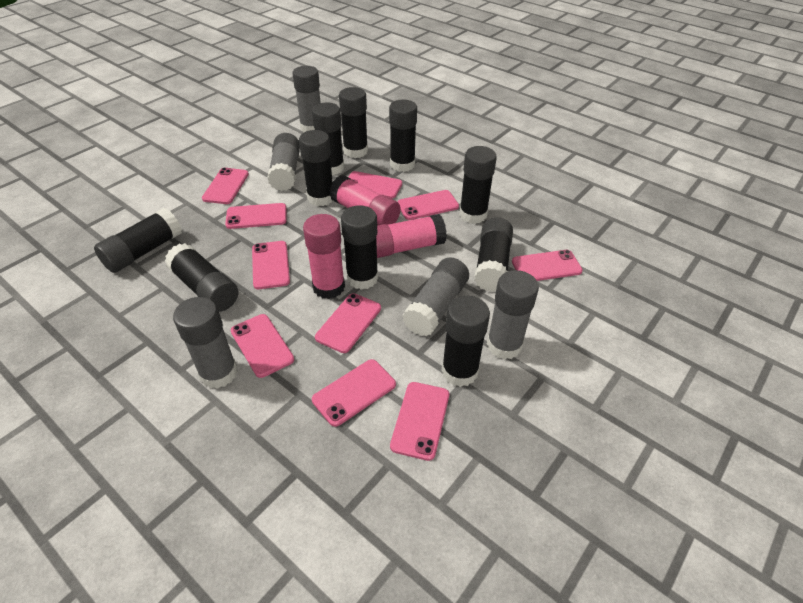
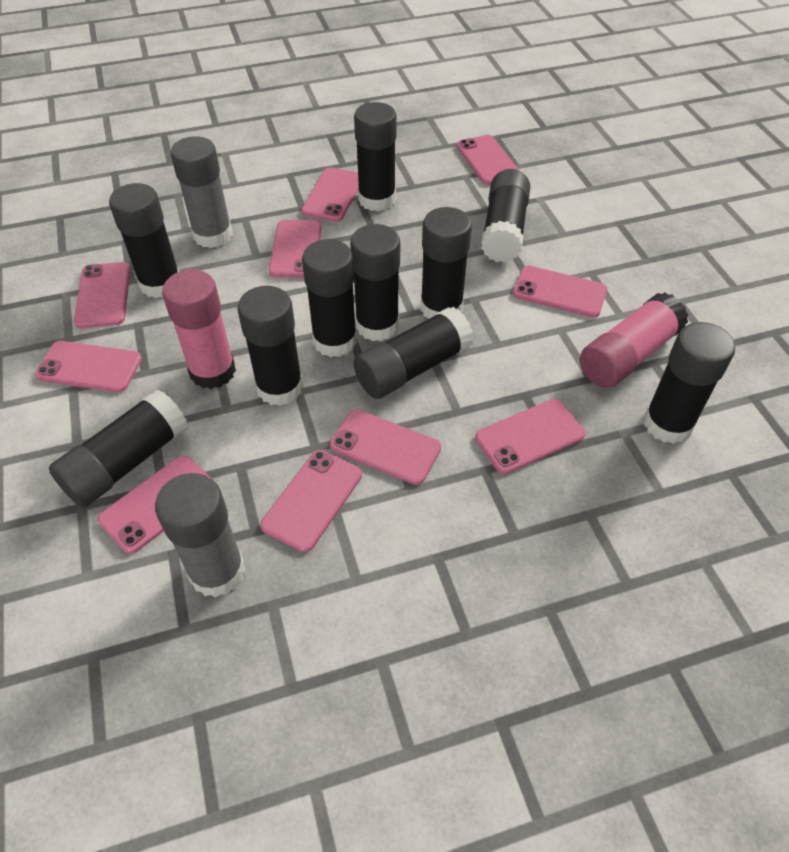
grey glue stick: [173,297,238,389] [267,133,300,191] [293,66,321,132] [402,257,469,336] [487,270,539,360] = 5 -> [155,473,245,598] [171,136,233,248] = 2
pink glue stick: [303,214,345,299] [329,175,401,225] [376,214,447,258] = 3 -> [162,270,236,389] [580,292,688,388] = 2

